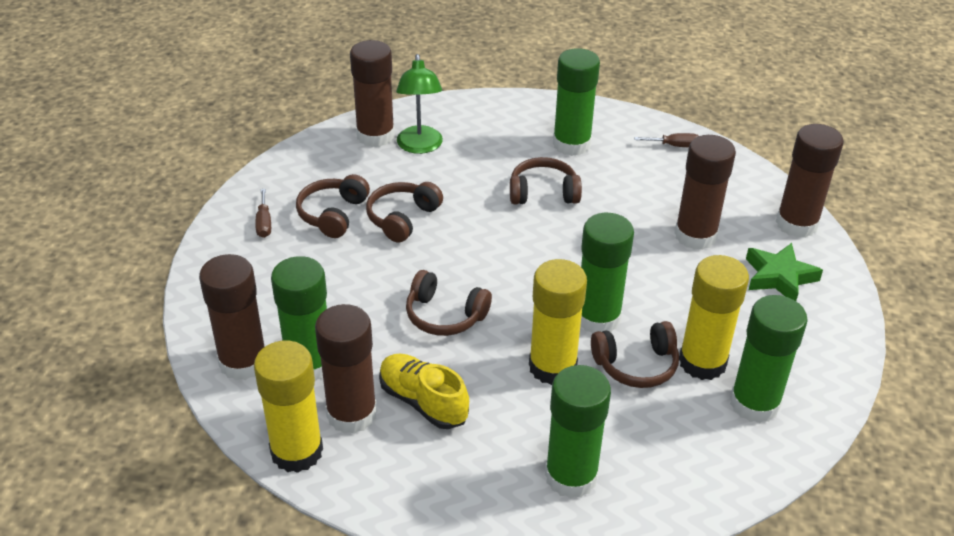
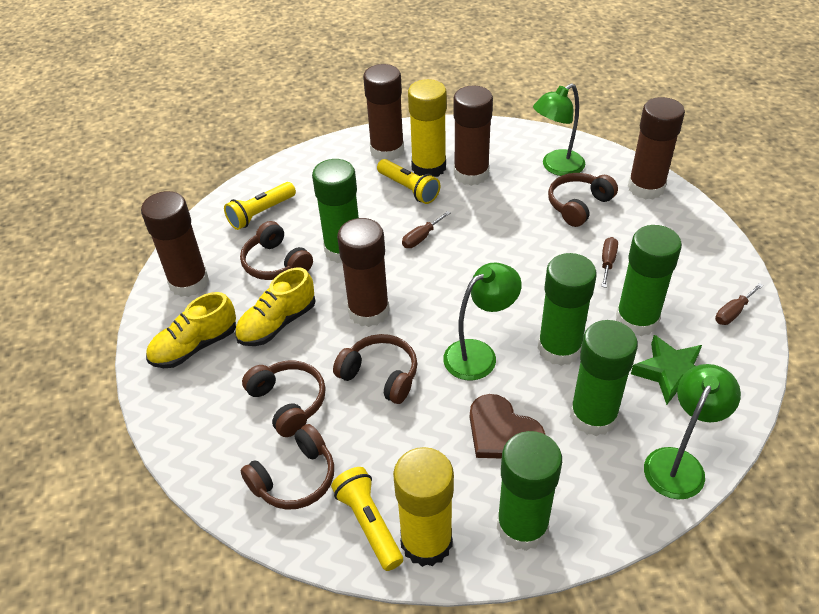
brown heart: none = 0 -> [470,394,545,459] = 1
brown screwdriver: [255,189,271,238] [634,133,699,147] = 2 -> [402,211,450,248] [601,237,618,288] [715,283,764,325] = 3
green lamp: [396,54,443,154] = 1 -> [443,262,522,380] [533,83,585,176] [644,364,741,500] = 3
yellow flashlight: none = 0 -> [224,182,296,230] [331,467,403,571] [377,159,440,204] = 3
yellow glue stick: [254,341,323,473] [529,259,587,385] [679,255,749,380] = 3 -> [393,447,454,567] [408,79,447,177] = 2
yellow shoe: [379,354,469,429] = 1 -> [146,292,236,368] [235,267,315,346] = 2

